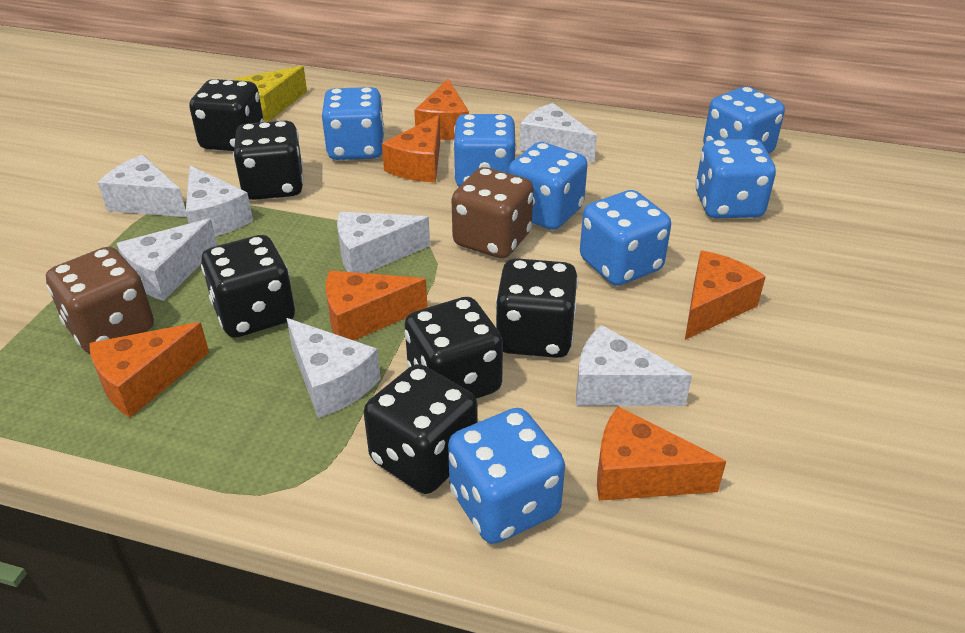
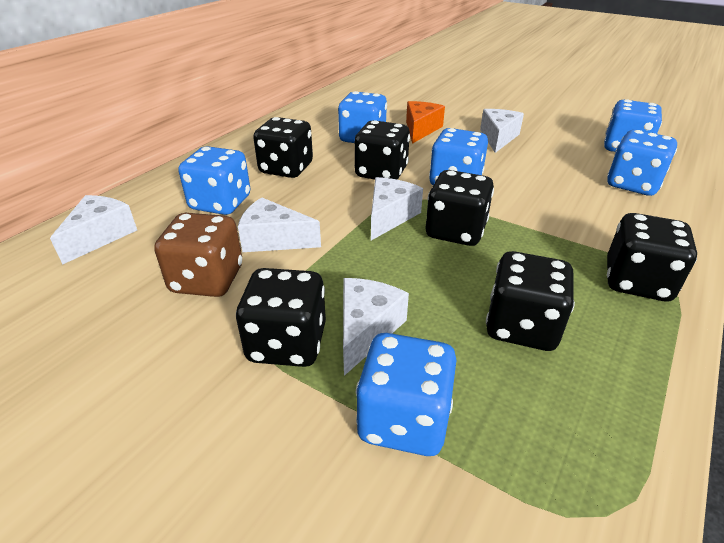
blue dice: [322,87,385,160] [448,408,565,544] [453,114,517,187] [508,142,588,230] [580,190,671,286] [695,139,776,218] [703,86,785,154] = 7 -> [178,146,250,215] [338,91,387,143] [356,333,456,456] [429,128,488,185] [604,99,662,152] [607,130,677,196] = 6
brown dice: [46,247,154,354] [452,167,534,258] = 2 -> [154,213,242,297] = 1
orange cheese: [89,322,209,418] [326,271,428,340] [382,115,440,182] [414,79,469,140] [597,406,726,501] [685,251,766,340] = 6 -> [406,101,445,144] = 1
white cheese: [98,155,187,217] [117,219,217,301] [186,165,253,236] [286,318,381,418] [337,212,430,273] [519,103,597,162] [576,325,692,406] = 7 -> [50,195,137,265] [238,197,321,252] [343,278,409,376] [371,177,423,240] [480,109,524,153] = 5
yellow cheese: [234,66,307,122] = 1 -> none = 0

